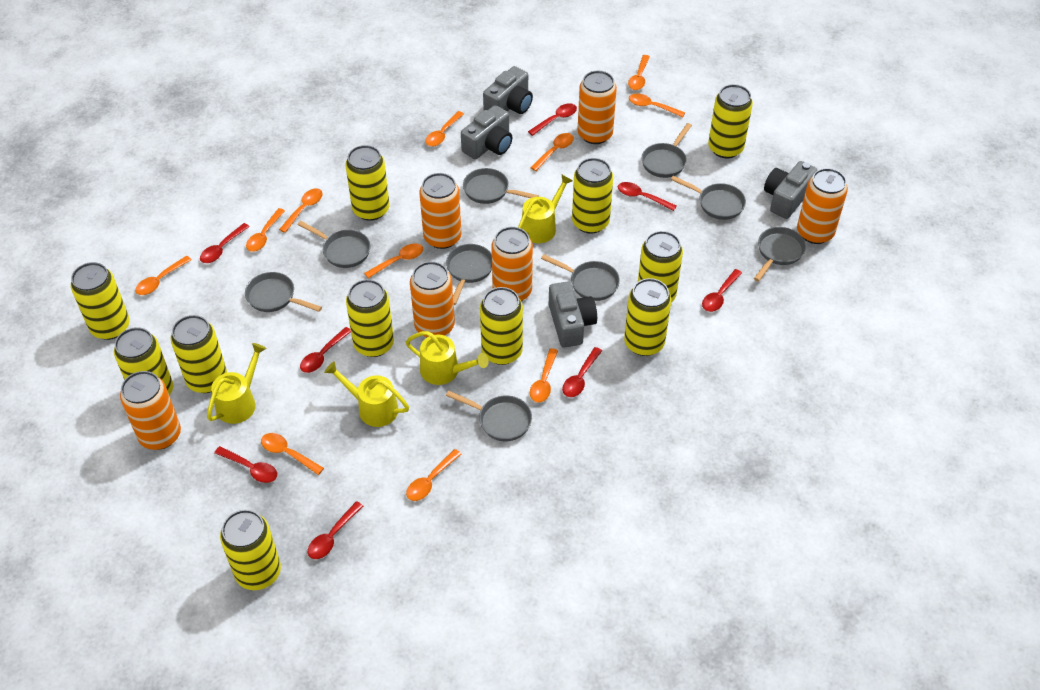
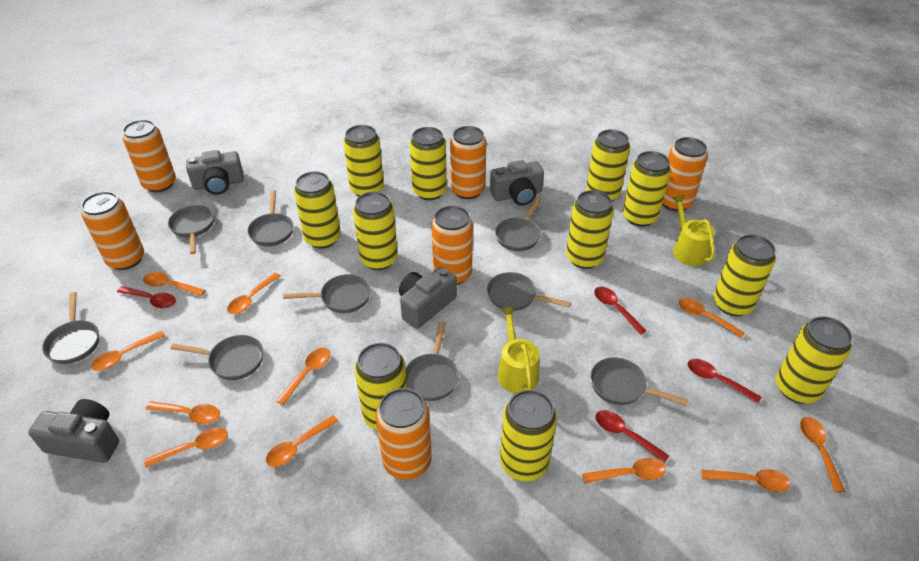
red spoon: [200,223,250,263] [214,446,277,483] [300,327,351,373] [308,501,363,559] [528,103,577,136] [562,347,602,397] [618,182,676,211] [702,269,742,312] = 8 -> [117,286,176,308] [594,287,647,335] [595,410,669,463] [688,359,761,403] = 4
yellow watering can: [207,343,267,424] [324,361,409,427] [406,331,489,385] [518,174,573,243] = 4 -> [498,307,540,393] [672,195,715,266] = 2

